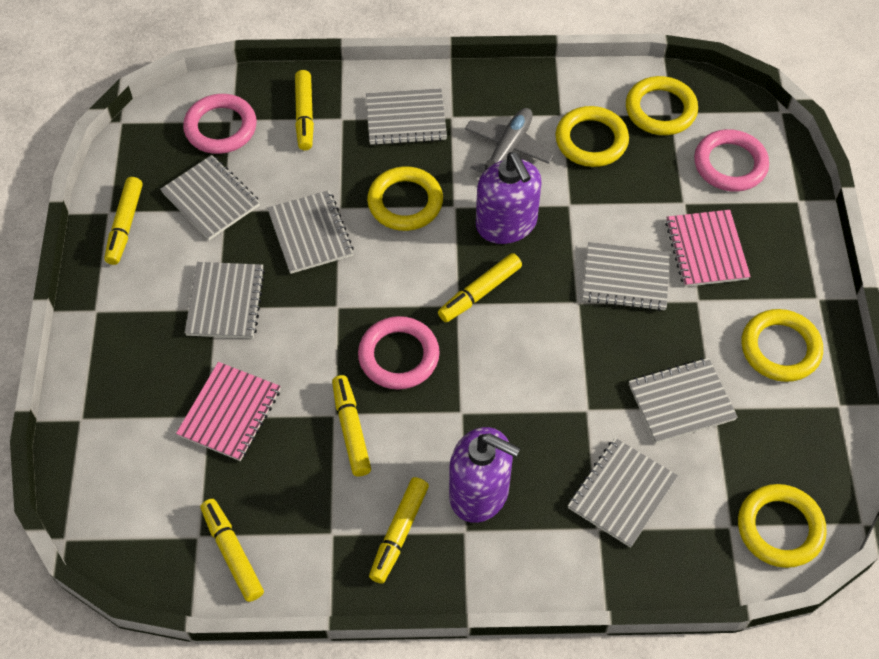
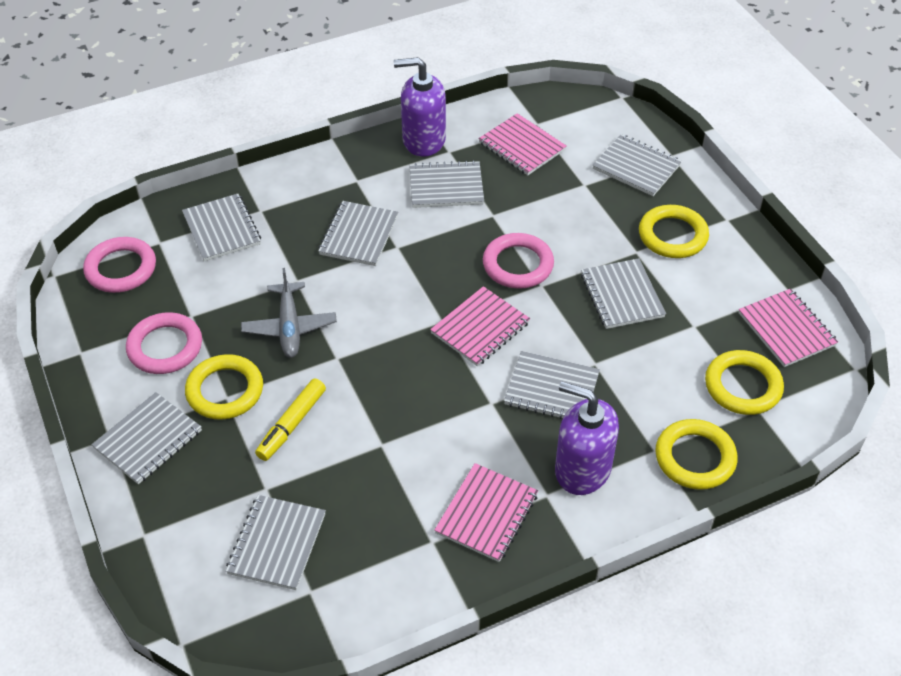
grey notebook: [160,155,260,240] [185,262,265,339] [267,190,354,274] [366,88,447,145] [568,438,678,548] [582,242,670,311] [629,358,738,444] = 7 -> [91,392,202,484] [182,194,261,261] [226,495,326,590] [318,201,398,266] [409,160,484,208] [504,351,600,419] [581,258,666,329] [593,134,682,196] = 8
pink notebook: [176,362,281,461] [665,210,751,287] = 2 -> [430,286,530,366] [434,463,538,562] [478,113,567,175] [739,289,838,367] = 4
yellow marker: [104,177,143,265] [201,499,264,602] [295,70,314,150] [332,375,371,477] [369,477,429,584] [438,253,522,322] = 6 -> [255,379,326,461] = 1
yellow ring: [367,166,443,231] [555,106,629,167] [626,76,698,135] [738,484,827,568] [741,309,823,382] = 5 -> [185,354,263,420] [639,205,709,258] [655,419,738,490] [705,350,784,415] = 4

